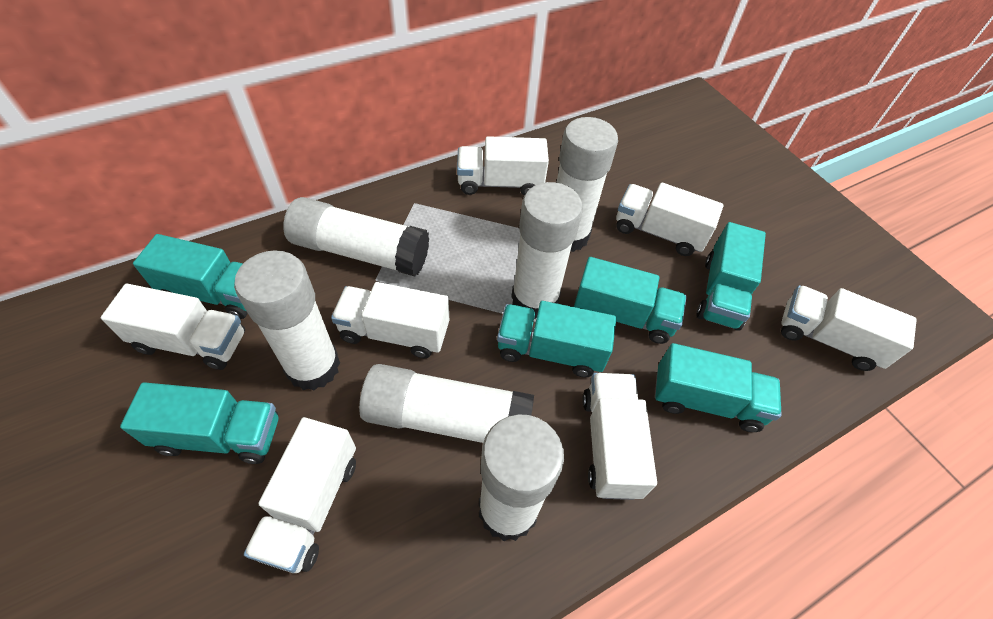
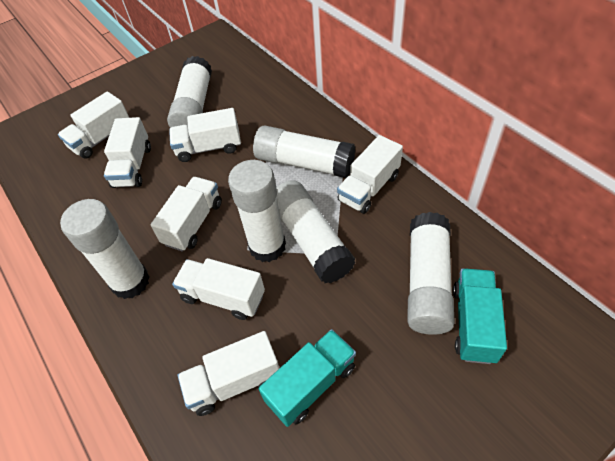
turquoise truck: [120,382,278,464] [133,234,247,319] [497,301,616,377] [574,257,687,344] [655,343,782,432] [696,222,766,331] = 6 -> [258,329,356,427] [453,268,507,364] = 2

